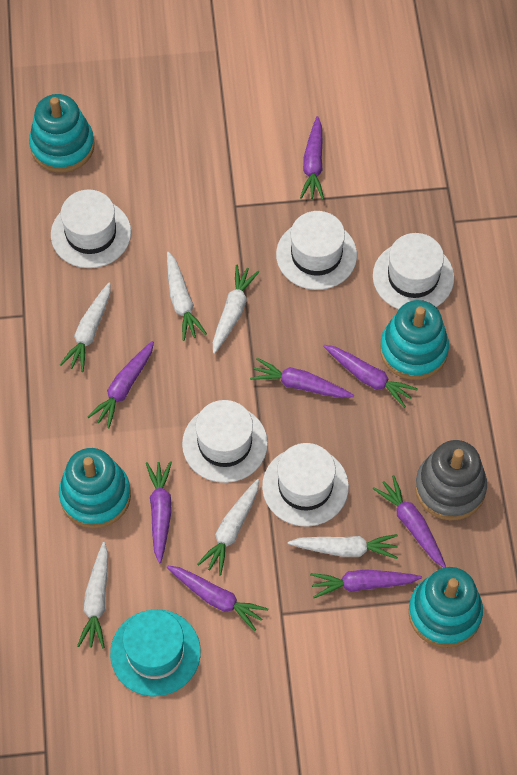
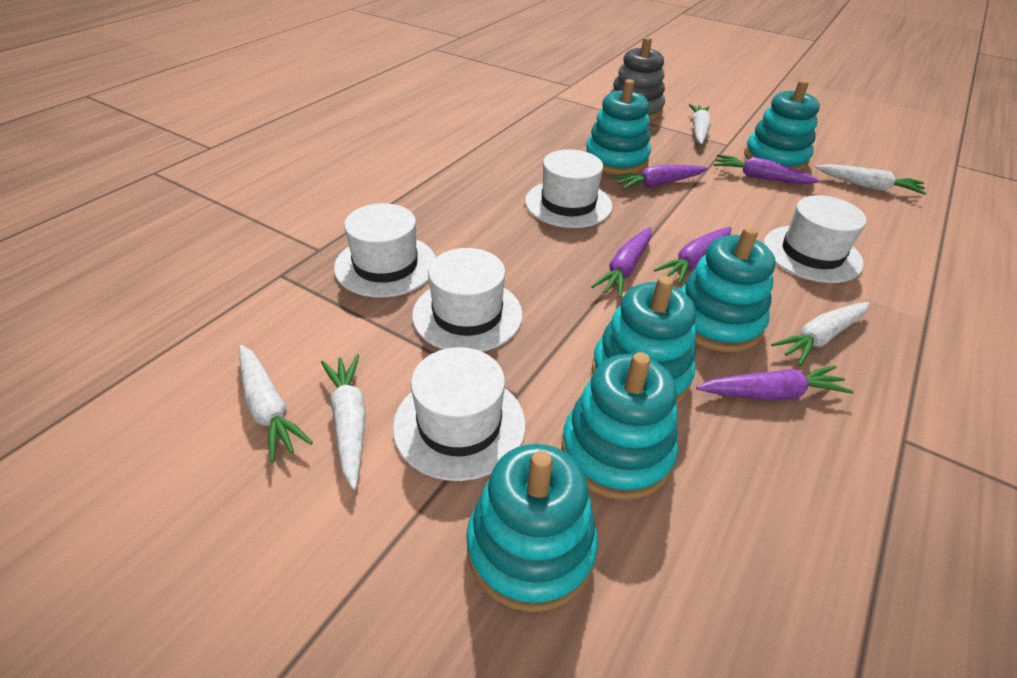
purple carrot: [88,341,154,428] [146,461,172,563] [167,565,268,631] [250,358,354,398] [300,116,324,200] [310,569,422,598] [323,345,418,408] [373,475,446,568] = 8 -> [591,227,651,298] [612,165,708,190] [654,227,732,284] [696,365,854,400] [714,154,820,184] = 5
turquoise hat: [110,609,201,696] = 1 -> none = 0
turquoise stacking toy: [29,94,95,173] [59,448,131,528] [380,300,449,380] [408,567,483,648] = 4 -> [466,444,598,612] [561,352,678,500] [586,79,651,175] [592,276,696,404] [680,227,775,352] [744,80,820,171] = 6
white carrot: [60,282,110,372] [77,542,108,649] [167,252,207,341] [197,479,259,576] [213,265,259,354] [288,534,398,559] = 6 -> [239,345,313,462] [321,355,366,490] [689,104,711,144] [771,302,870,366] [815,164,926,195] = 5

